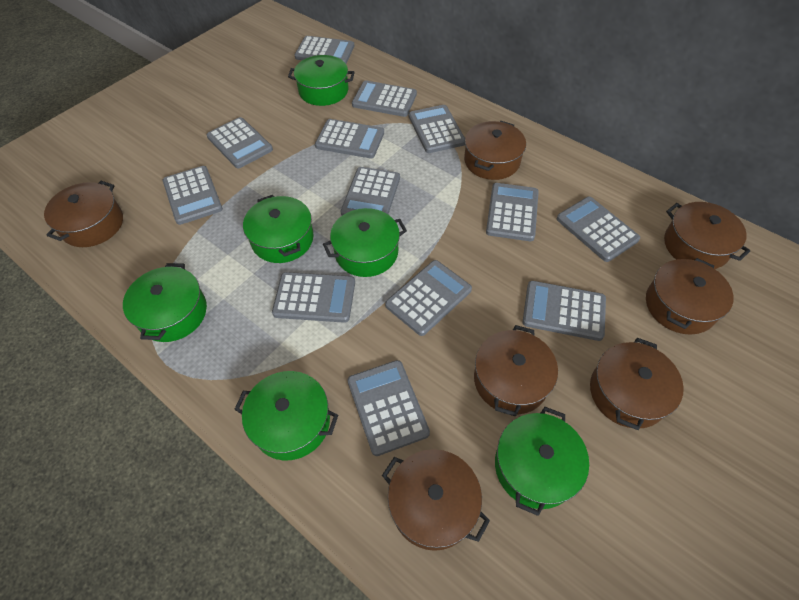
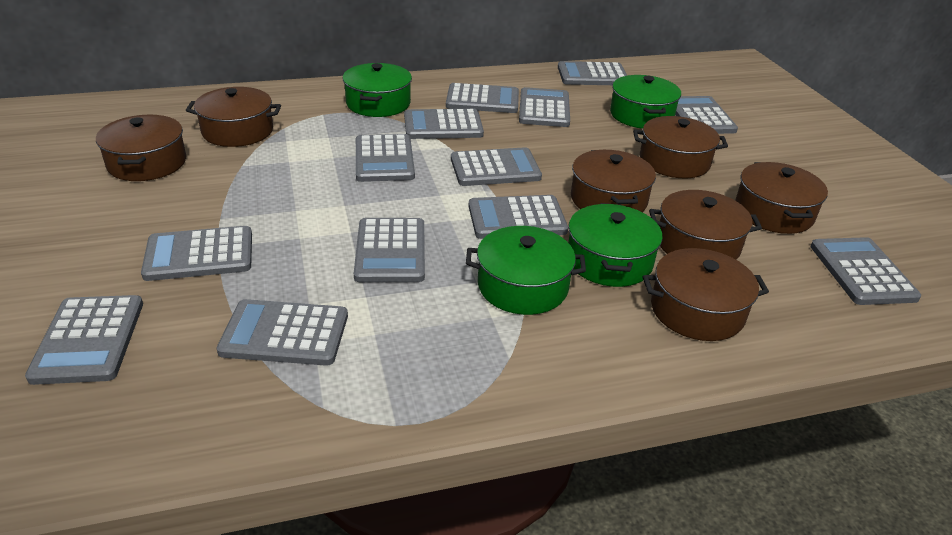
green pot: [123,263,207,342] [234,371,338,461] [243,195,314,263] [288,55,355,106] [323,208,407,277] [495,407,589,516] = 6 -> [343,63,412,117] [466,226,586,315] [568,203,663,287] [610,75,681,129] = 4

